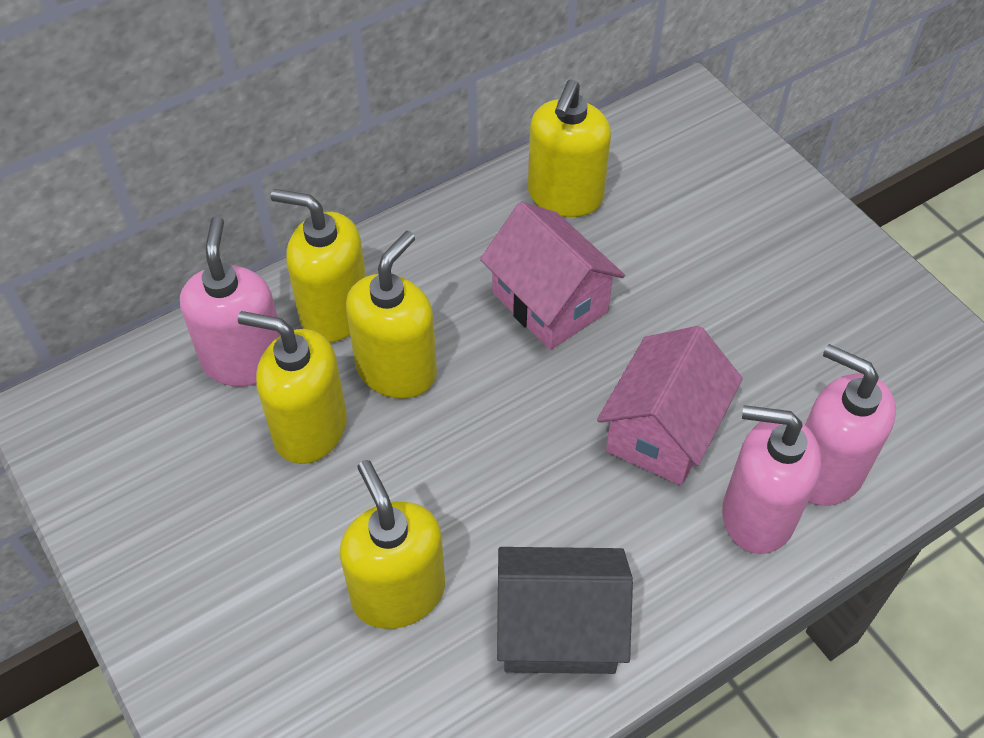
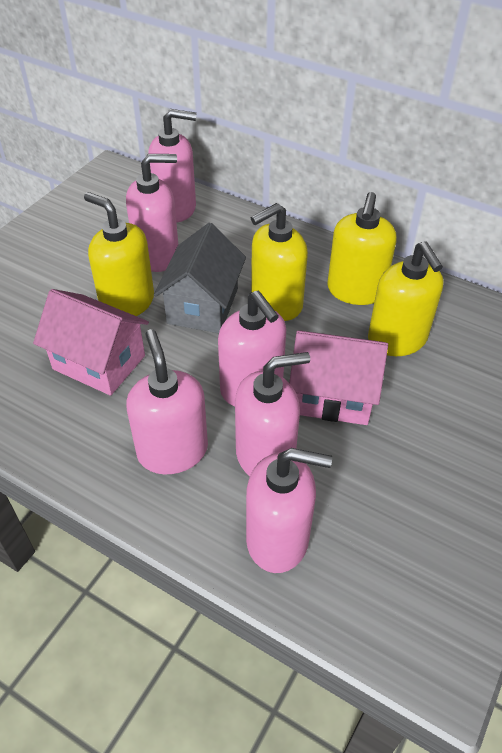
pink soap dispenser: [180,216,281,387] [722,405,821,554] [805,344,896,506] = 3 -> [126,154,178,272] [126,329,208,474] [148,109,196,223] [218,291,286,406] [235,352,310,476] [246,448,332,573] = 6
yellow soap dispenser: [238,311,347,464] [271,189,366,343] [340,460,445,629] [346,231,437,399] [528,79,611,217] = 5 -> [84,192,154,316] [251,203,308,321] [327,192,396,305] [368,241,444,356] = 4

